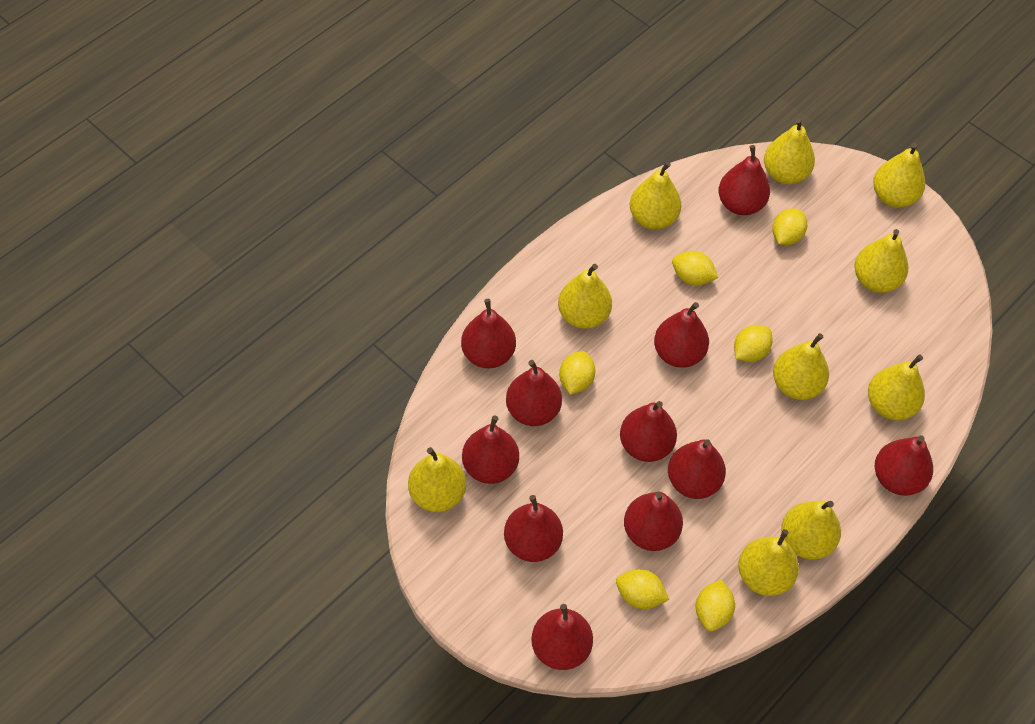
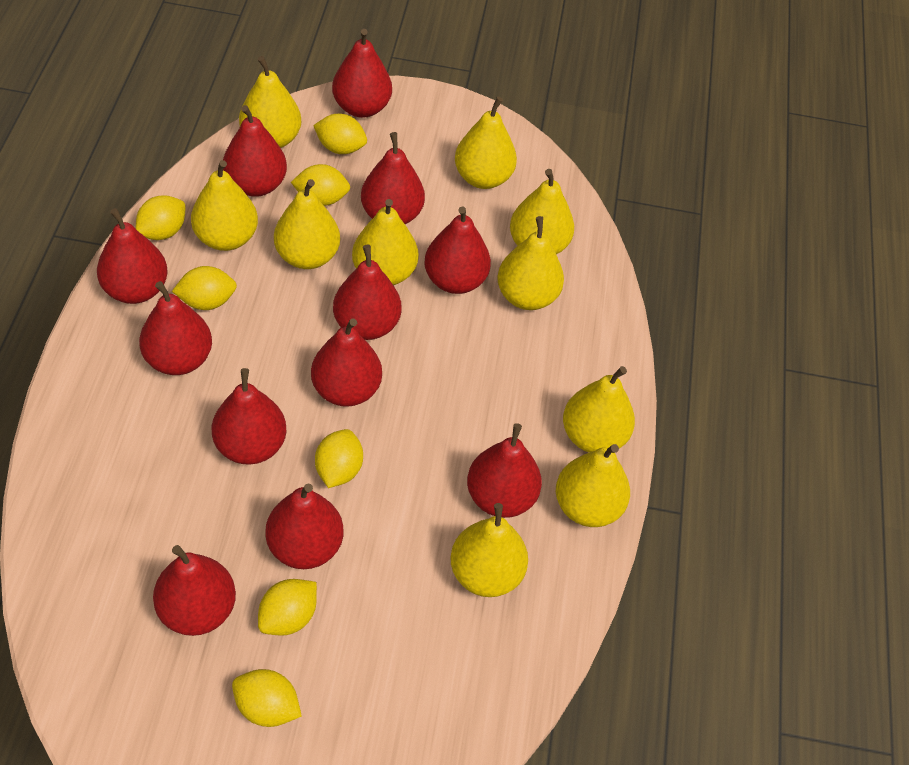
red pear: [461,299,516,368] [462,416,519,484] [504,495,563,562] [506,360,562,426] [531,604,593,670] [620,401,677,462] [624,491,683,551] [654,302,709,368] [668,439,726,499] [718,145,770,215] [875,435,933,496] = 11 -> [97,208,168,304] [139,281,212,375] [153,545,236,636] [212,368,286,464] [223,105,287,197] [265,483,343,569] [311,318,382,407] [332,29,392,118] [333,244,402,340] [361,132,425,224] [424,206,491,294] [467,423,542,518] = 12
yellow lemon: [559,351,595,395] [616,569,669,609] [672,251,718,286] [696,579,735,631] [734,325,773,362] [772,208,807,245] = 6 -> [135,195,185,240] [172,266,237,310] [232,669,302,727] [258,579,317,636] [291,164,350,206] [313,114,367,154] [315,429,363,488] = 7

